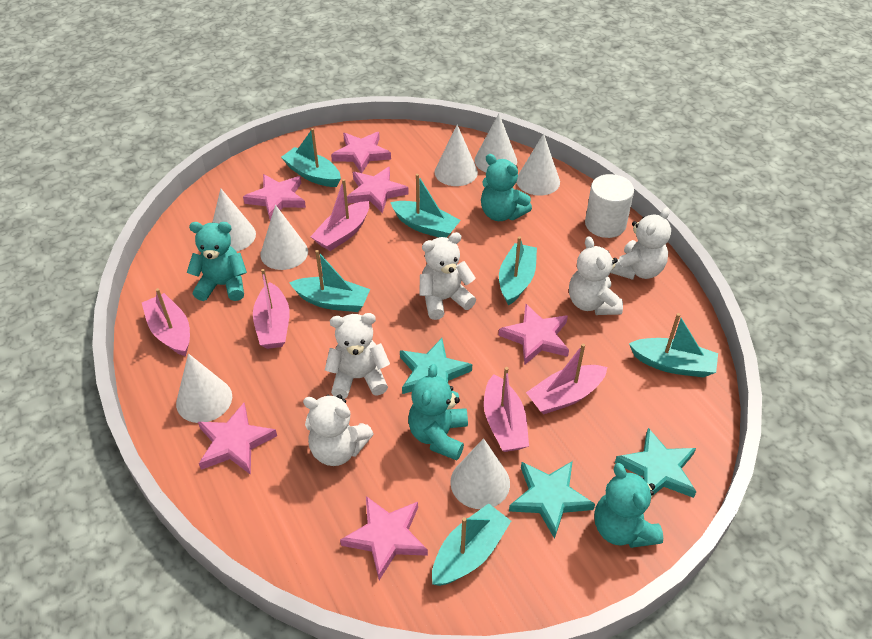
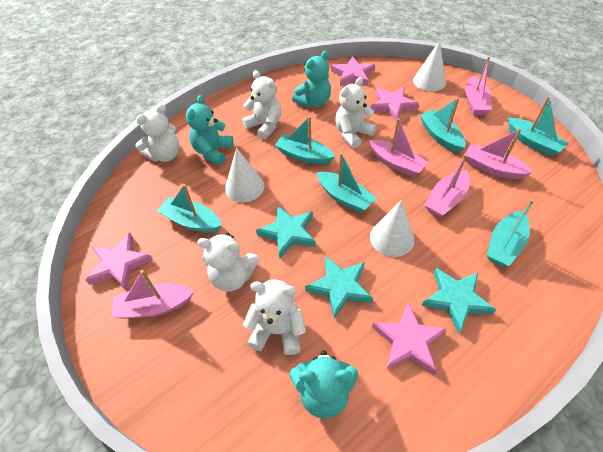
pink star: [198,403,277,475] [243,174,306,220] [331,132,391,173] [340,496,428,580] [347,167,409,213] [498,304,569,365] = 6 -> [85,233,153,290] [331,56,375,86] [370,87,419,122] [372,302,447,374] = 4
turquoise teddy bear: [187,222,247,301] [408,364,468,461] [481,154,532,221] [594,463,663,548] = 4 -> [186,95,233,165] [290,350,358,419] [292,51,331,107] = 3
white cone: [176,353,232,423] [212,188,256,252] [260,205,308,270] [435,125,478,186] [450,438,510,509] [475,114,517,172] [517,133,560,196] = 7 -> [225,148,264,203] [370,200,415,257] [413,41,446,91] = 3
white cylinder: [585,174,634,238] = 1 -> none = 0

